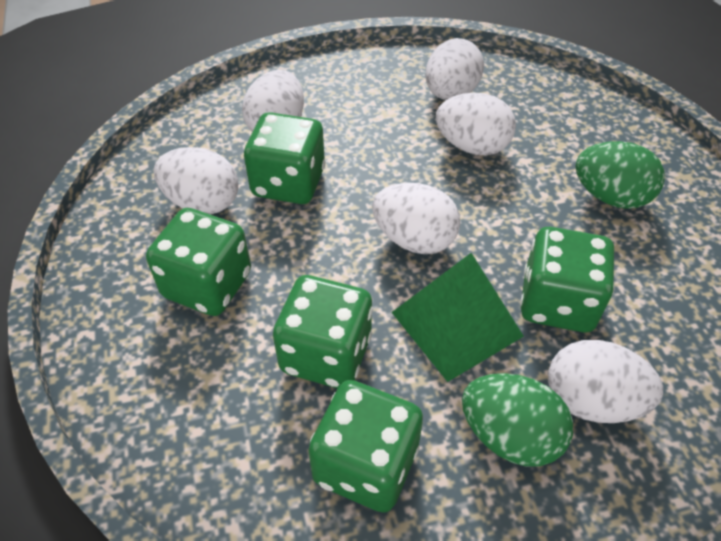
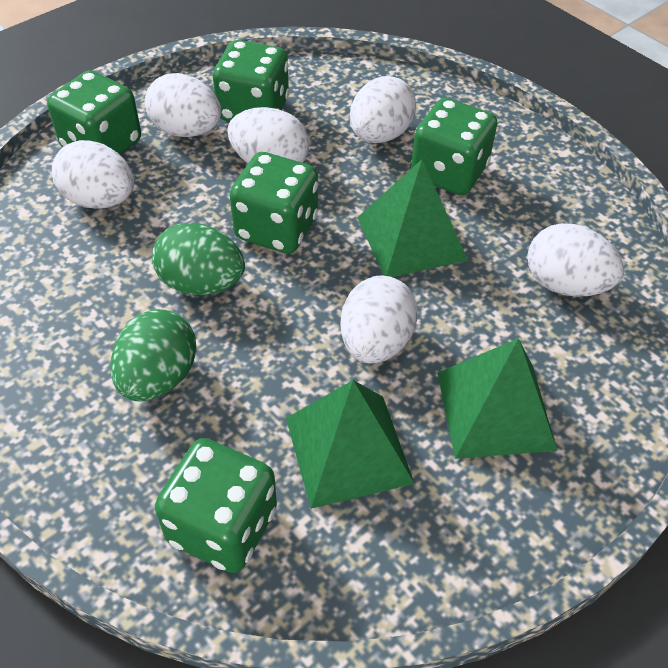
green pyramid: [391,253,524,382] = 1 -> [286,380,415,509] [357,159,468,277] [438,338,557,459] = 3

